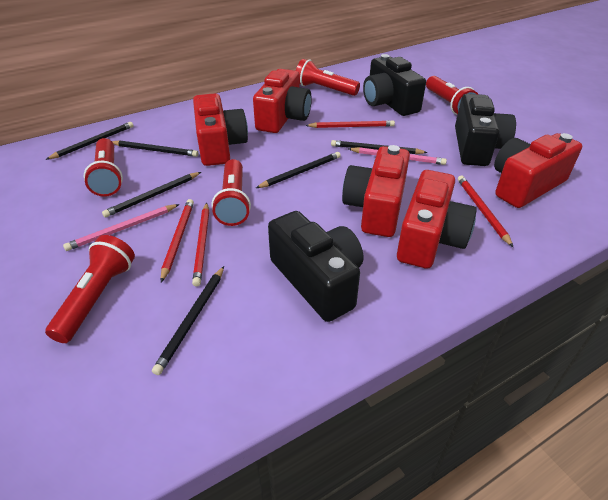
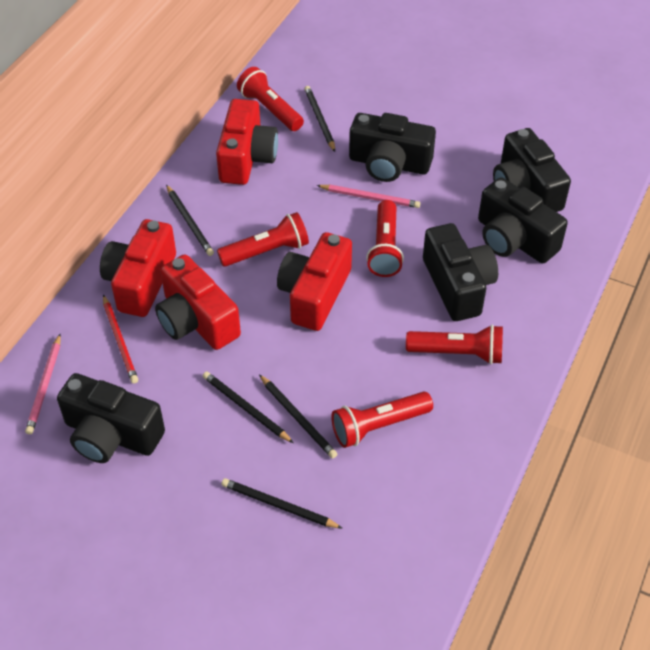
black camera: [268,211,363,322] [363,54,426,116] [455,94,516,166] = 3 -> [57,373,165,463] [349,113,436,182] [423,223,498,321] [478,177,568,263] [493,128,571,212] = 5
black pencil: [45,122,134,160] [102,172,201,218] [112,140,198,157] [152,266,224,375] [256,152,341,188] [331,140,428,154] = 6 -> [166,185,214,256] [203,372,294,443] [221,478,342,528] [259,374,337,459] [304,86,335,152] = 5
red camera: [193,93,248,166] [253,69,312,133] [342,145,410,237] [397,170,477,269] [494,133,582,208] = 5 -> [100,219,176,317] [155,254,241,350] [216,99,278,185] [277,232,352,331] = 4
red pencil: [161,199,194,282] [192,203,209,286] [305,120,395,128] [458,175,513,247] = 4 -> [103,295,138,383] = 1

